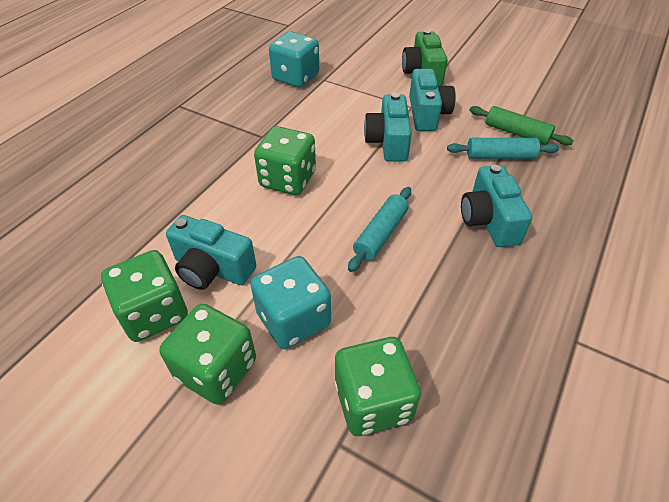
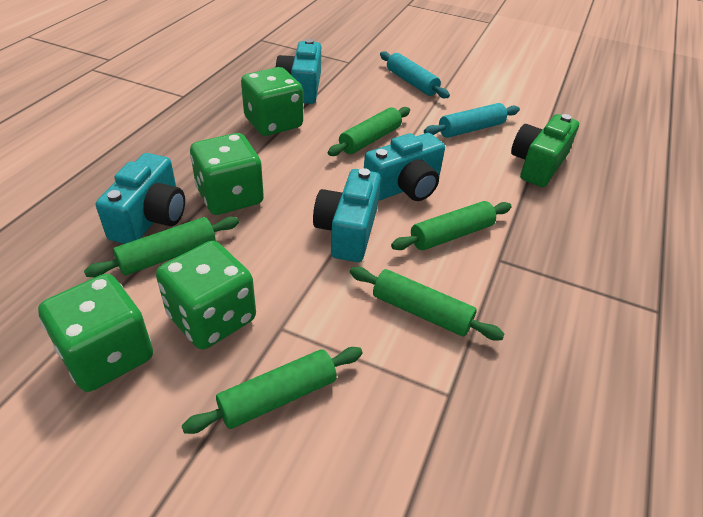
green rolling pin: [469,106,573,146] = 1 -> [84,217,239,277] [182,347,363,434] [328,107,410,156] [350,267,505,341] [391,201,512,250] = 5
turquoise dice: [250,256,331,349] [269,31,319,88] = 2 -> none = 0

